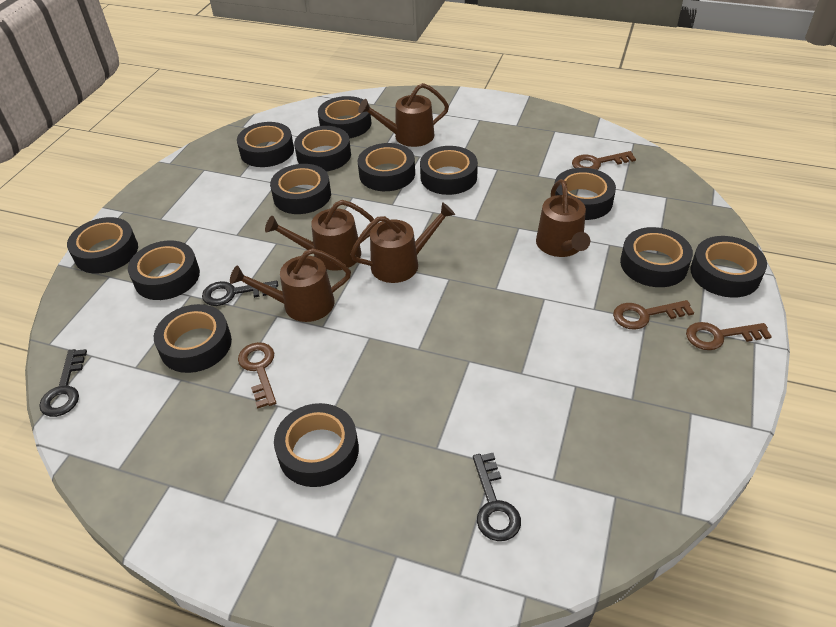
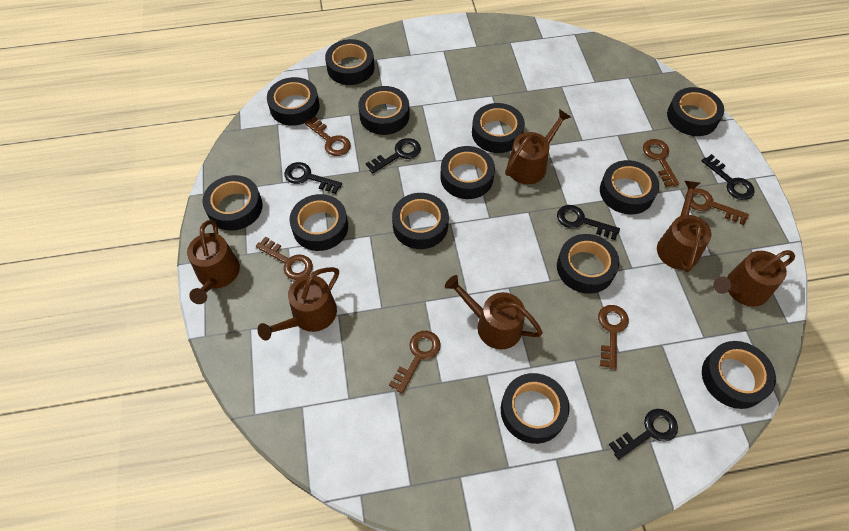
black key: [39,349,87,417] [202,281,278,306] [473,453,521,541] = 3 -> [284,162,342,194] [366,138,421,174] [557,205,620,240] [609,409,678,460] [701,154,755,200] = 5
brown key: [238,342,276,409] [572,151,636,170] [613,300,694,330] [686,322,772,350] = 4 -> [256,236,313,280] [305,117,351,156] [389,331,441,394] [598,305,629,370] [643,139,679,187] [685,188,749,225] = 6
brown watering can: [230,248,351,322] [265,200,374,271] [350,202,455,283] [358,83,449,147] [536,179,590,257] = 5 -> [187,220,240,304] [257,267,339,340] [445,275,543,349] [505,109,571,184] [657,181,711,272] [713,250,795,307] = 6

